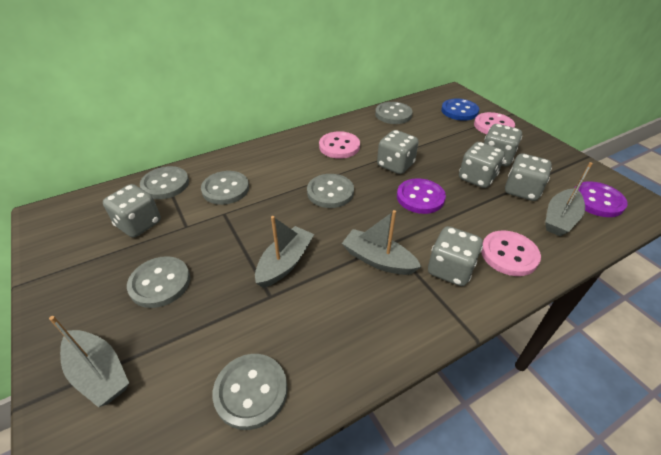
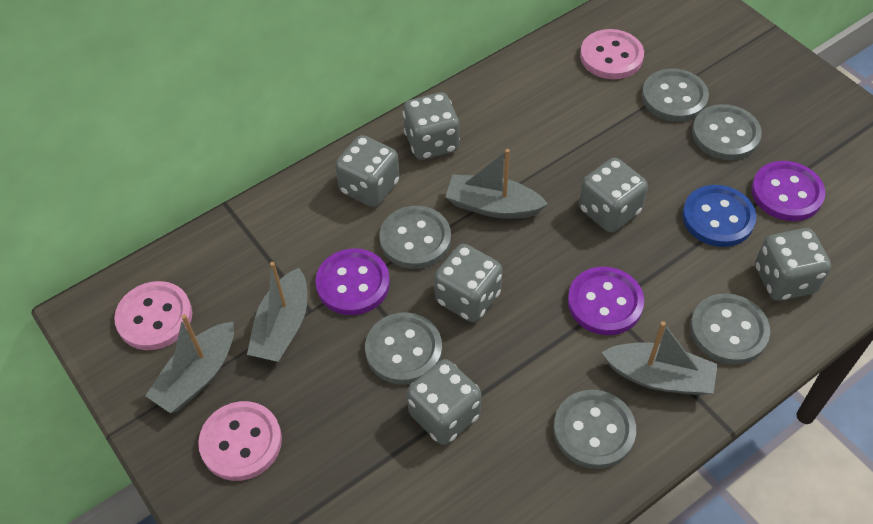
purple button: [397,178,446,214] [575,181,628,217] = 2 -> [315,248,390,315] [568,267,644,335] [751,161,825,221] = 3

